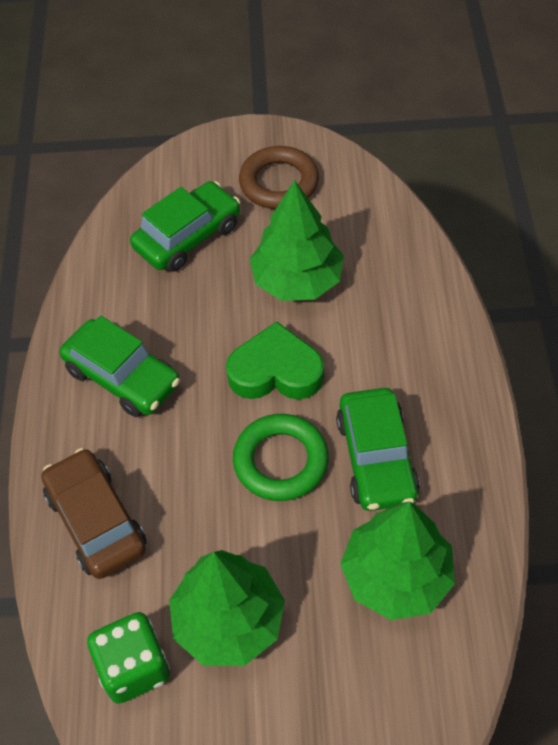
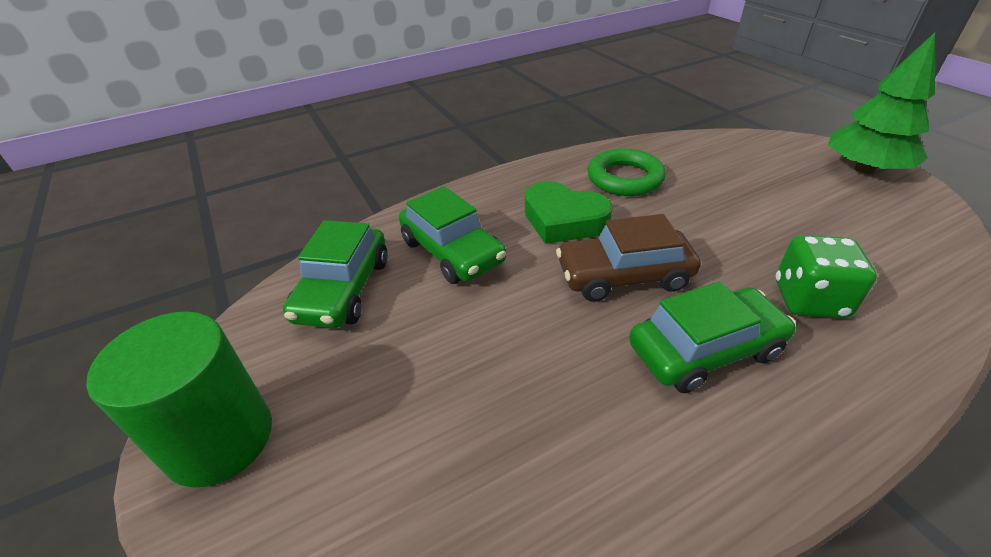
brown ring: [239,146,319,209] = 1 -> none = 0
green cylinder: none = 0 -> [86,311,272,487] = 1
green tree: [169,550,285,666] [250,180,344,301] [340,502,455,620] = 3 -> [828,33,935,174] = 1

